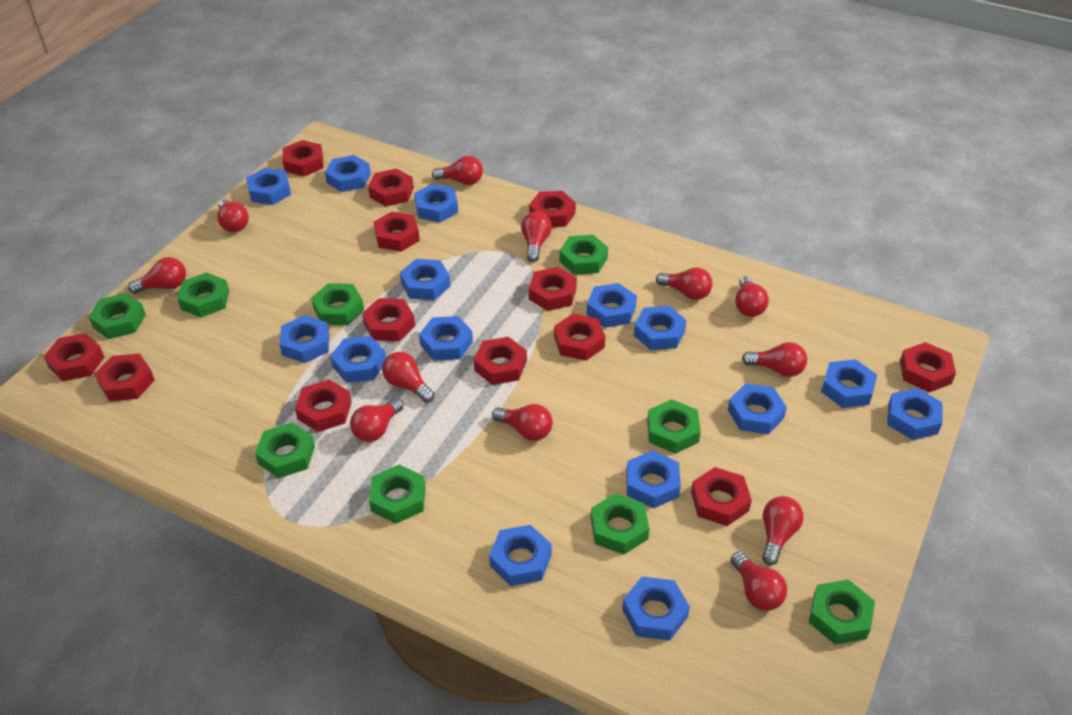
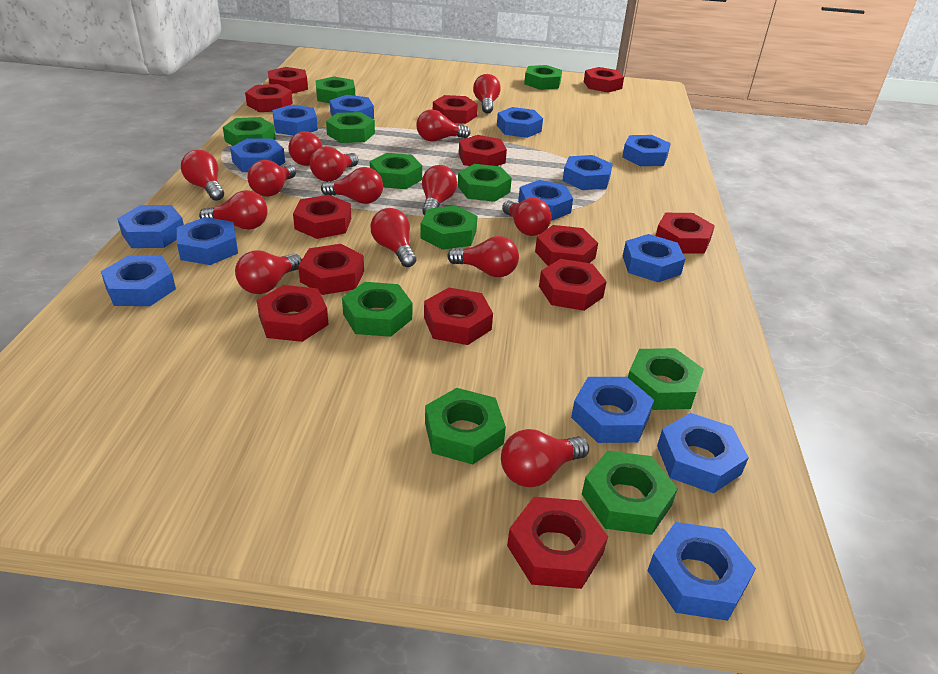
blue nut: [246,168,291,205] [279,315,329,363] [325,155,371,192] [330,336,386,383] [400,259,450,300] [414,184,458,222] [419,316,473,361] [489,525,552,586] [587,283,637,328] [622,577,690,640] [626,450,681,509] [634,306,686,350] [728,383,787,434] [821,359,877,408] [887,388,942,440] = 15 -> [101,256,176,306] [117,205,184,248] [177,217,238,265] [230,138,285,172] [272,105,318,136] [330,95,374,119] [497,107,543,138] [518,180,573,221] [562,155,613,190] [571,377,654,443] [622,135,671,166] [623,234,685,282] [647,522,756,621] [657,413,749,493] = 14
green nut: [89,293,146,339] [177,272,229,318] [255,422,315,478] [311,283,364,325] [369,465,425,524] [559,235,608,275] [591,493,649,554] [647,399,701,454] [809,580,875,645] = 9 -> [223,117,276,146] [316,76,355,103] [326,112,375,143] [342,282,412,337] [370,153,422,189] [420,205,478,250] [425,388,506,464] [458,164,512,202] [524,65,562,90] [582,451,678,535] [628,348,704,410] = 11
red light bulb: [128,257,186,294] [217,199,249,232] [350,398,404,442] [382,352,435,403] [432,156,483,185] [492,404,553,441] [521,212,552,262] [656,267,713,300] [731,552,787,611] [735,276,769,317] [742,342,807,377] [762,496,804,565] = 12 -> [181,150,224,201] [199,190,268,230] [235,250,302,294] [247,160,296,197] [288,131,322,166] [310,146,359,182] [321,167,383,204] [370,208,416,267] [416,109,471,141] [422,165,457,215] [448,236,519,277] [473,74,501,114] [501,429,589,487] [502,198,551,236] = 14

